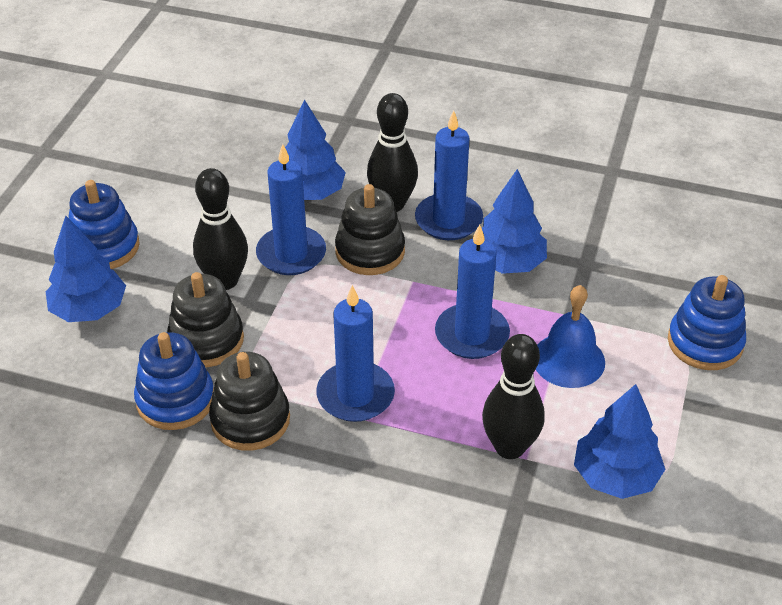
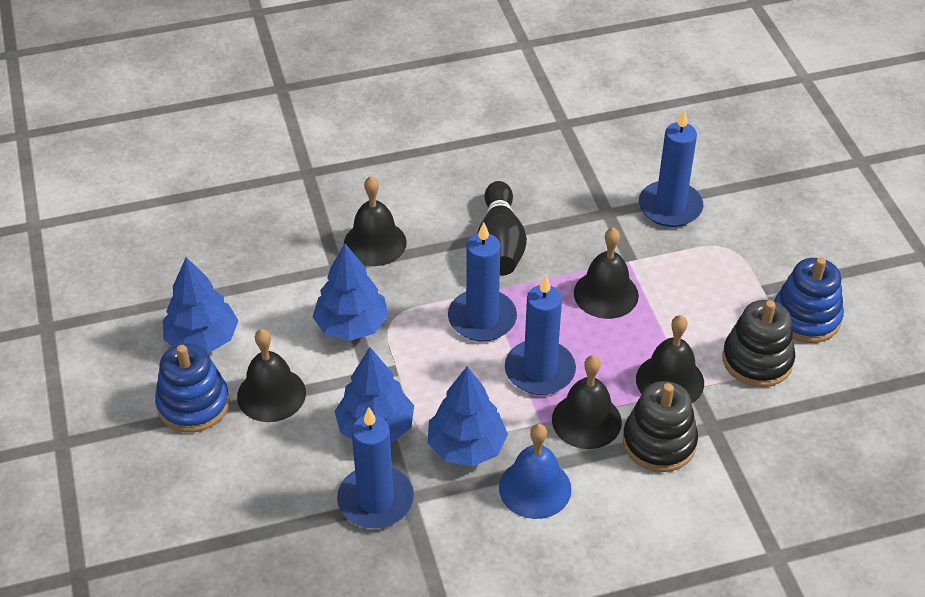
black bell: none = 0 -> [237,329,306,422] [344,176,407,266] [552,355,622,449] [574,228,639,319] [636,315,704,403] = 5
black bowling pin: [193,168,248,290] [367,93,418,212] [482,334,545,459] = 3 -> [477,181,527,275] = 1
black stacking toy: [167,272,244,367] [209,352,290,451] [335,184,405,275] = 3 -> [623,381,698,472] [722,300,795,387] = 2
blue stacking toy: [69,180,140,269] [134,332,214,430] [668,275,746,370] = 3 -> [155,343,230,433] [774,257,844,343] = 2

